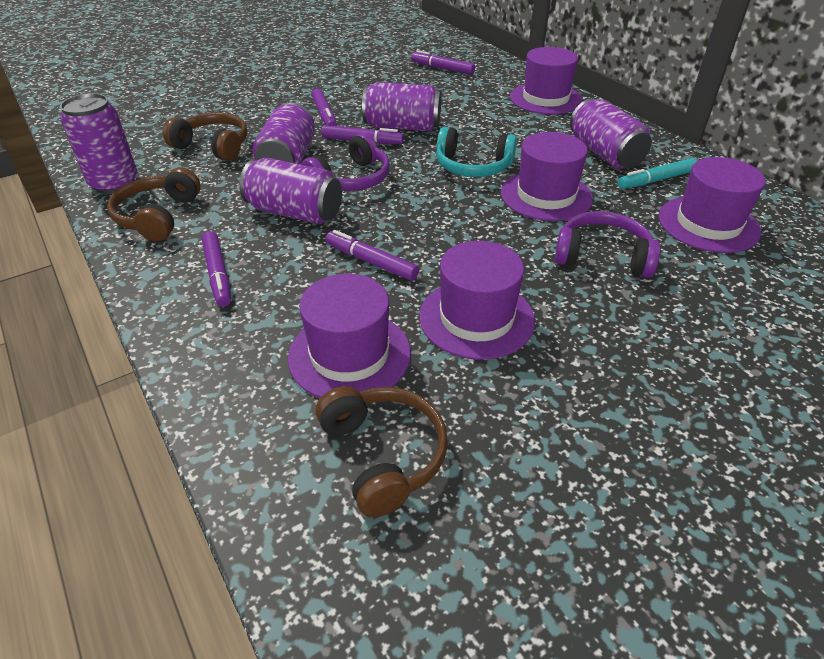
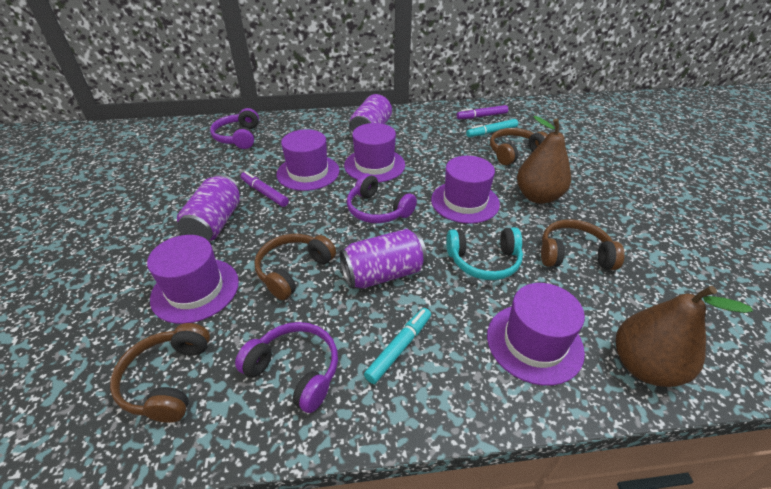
brown headphones: [107,167,201,241] [163,113,248,161] [316,386,448,518] = 3 -> [110,323,210,423] [254,234,336,300] [490,128,548,165] [541,219,625,270] = 4
brown pear: none = 0 -> [517,116,571,204] [616,286,753,387] = 2
purple can: [60,93,138,194] [239,158,342,224] [253,103,315,164] [362,82,442,131] [570,98,652,169] = 5 -> [177,174,241,241] [339,229,427,289] [349,94,392,135] = 3
purple headphones: [301,133,390,191] [555,211,660,278] = 2 -> [210,108,259,149] [235,322,338,413] [347,173,417,223] = 3
purple marker: [202,231,231,307] [312,88,337,126] [321,125,404,144] [325,230,419,281] [411,50,475,75] = 5 -> [241,171,289,207] [457,105,508,119] = 2
turquoise marker: [618,158,697,189] = 1 -> [364,308,431,384] [466,119,518,137] = 2

